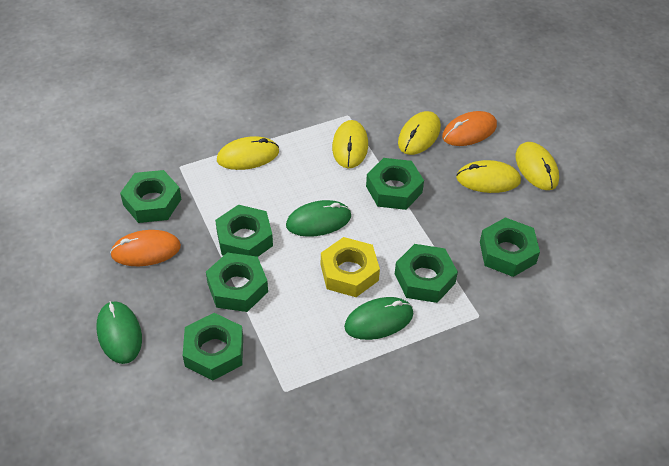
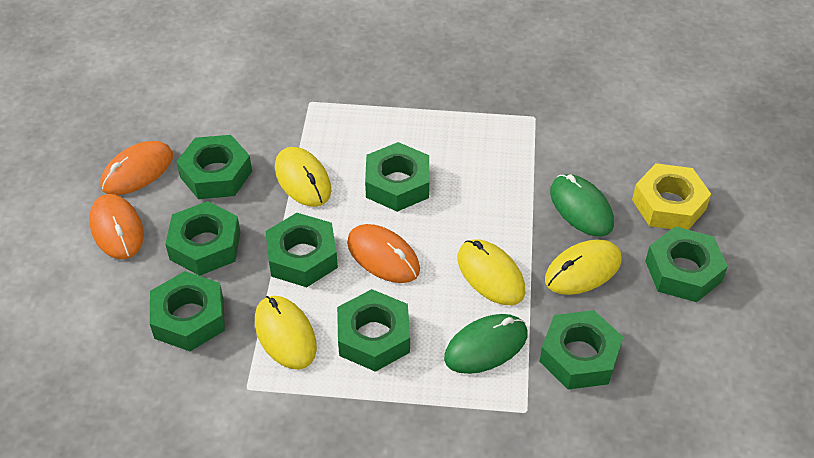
green mouse: [96,301,142,364] [286,200,351,237] [344,297,414,340] = 3 -> [444,314,528,374] [550,174,614,237] = 2
green nut: [120,170,182,223] [183,313,243,380] [206,253,268,312] [215,205,273,257] [366,158,424,210] [395,244,458,303] [480,217,540,277] = 7 -> [150,271,225,351] [165,201,240,276] [177,135,252,199] [266,213,338,287] [337,289,410,372] [365,142,429,212] [539,310,623,390] [645,226,728,302] = 8
orange mouse: [110,230,181,266] [442,111,497,146] = 2 -> [89,194,144,259] [101,141,173,195] [347,224,420,283] = 3
yellow mouse: [217,136,279,170] [332,120,368,168] [398,111,441,155] [456,160,521,193] [515,142,559,190] = 5 -> [255,296,317,370] [275,147,331,207] [458,239,525,305] [545,239,622,295] = 4

